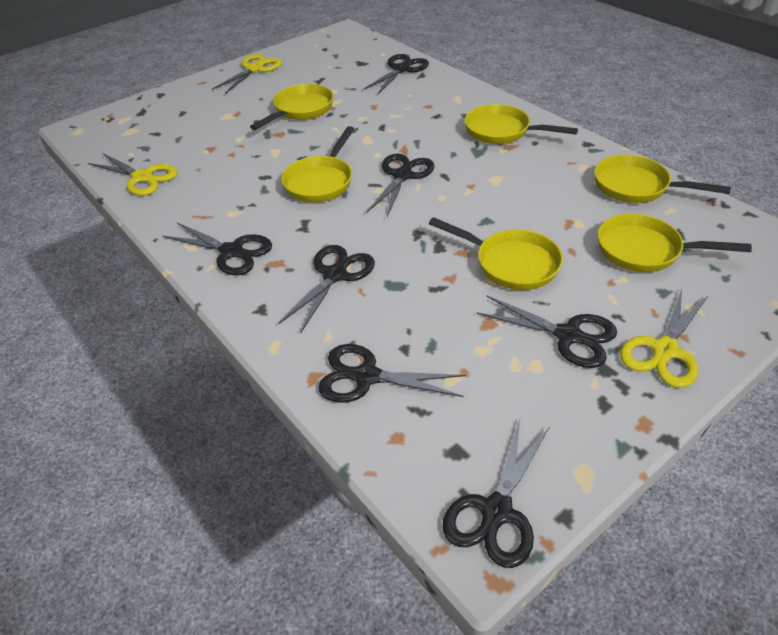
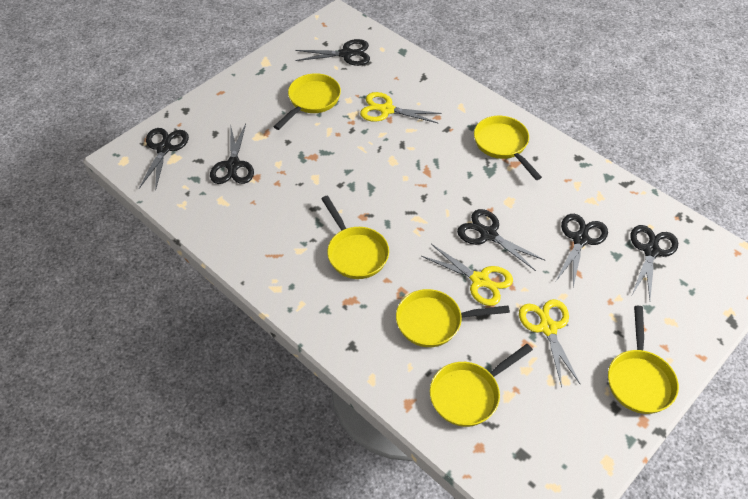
black scissors: [163,223,272,275] [278,245,375,334] [318,344,466,403] [363,54,429,94] [367,154,434,217] [442,419,549,568] [476,296,617,368] = 7 -> [139,128,189,191] [210,124,254,184] [295,39,370,66] [457,209,545,271] [556,214,608,287] [630,225,678,299] = 6

